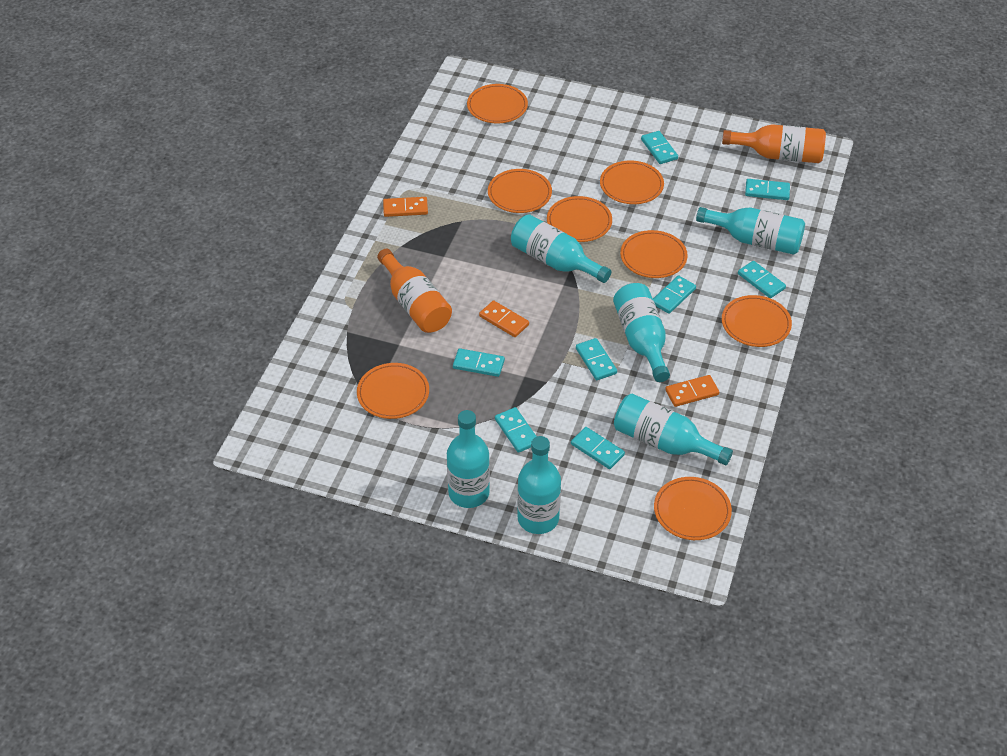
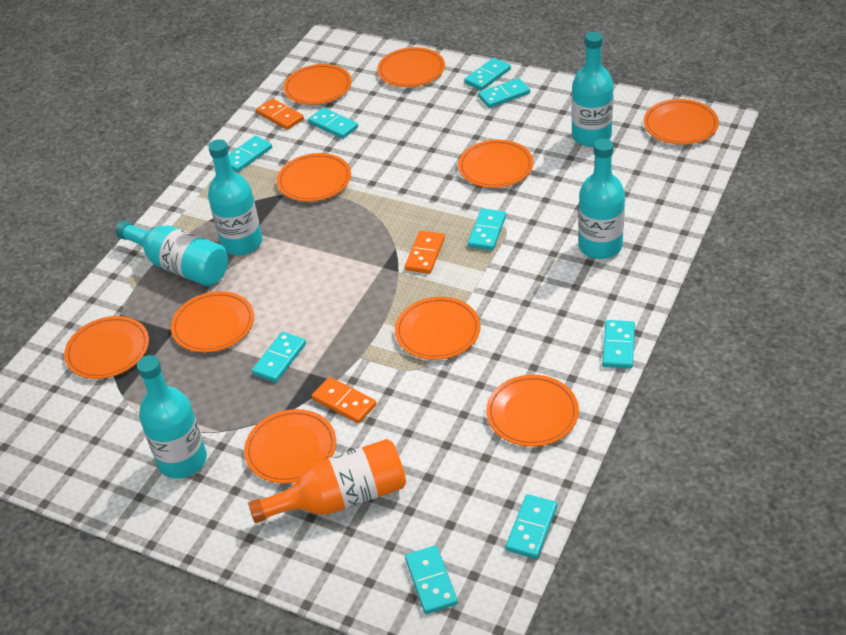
orange bottle: [377,249,452,333] [722,124,826,163] = 2 -> [248,439,406,523] = 1
orange plate: [357,363,429,419] [467,84,528,123] [488,169,552,213] [547,196,612,242] [600,161,664,204] [620,230,688,278] [654,477,732,540] [722,295,792,347] = 8 -> [64,316,149,379] [171,291,254,352] [244,409,336,483] [277,153,351,202] [283,64,352,105] [377,47,445,87] [395,297,481,360] [458,140,533,188] [486,375,579,447] [644,99,719,145] = 10
turquoise bottle: [447,410,490,508] [511,214,612,283] [517,436,561,534] [613,283,670,382] [614,393,733,465] [696,207,805,255] = 6 -> [116,221,228,286] [137,355,207,479] [208,139,263,255] [572,32,614,147] [578,139,625,259] = 5
turquoise domino: [453,348,505,377] [495,407,537,453] [571,427,625,469] [576,338,617,380] [641,131,678,164] [653,275,696,314] [738,261,786,298] [745,179,790,200] = 8 -> [228,136,272,172] [252,332,306,382] [308,108,358,139] [405,546,458,614] [464,58,511,91] [468,209,506,250] [478,78,530,108] [506,494,557,559] [602,320,635,369] = 9

